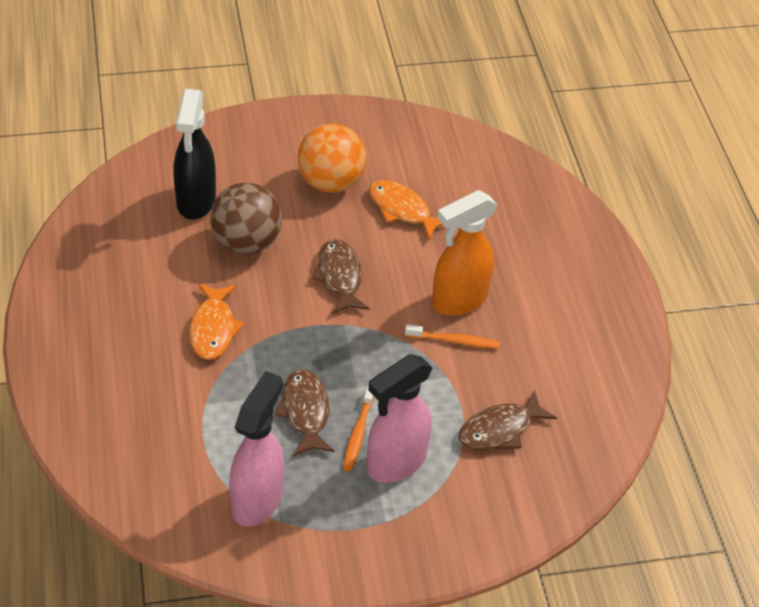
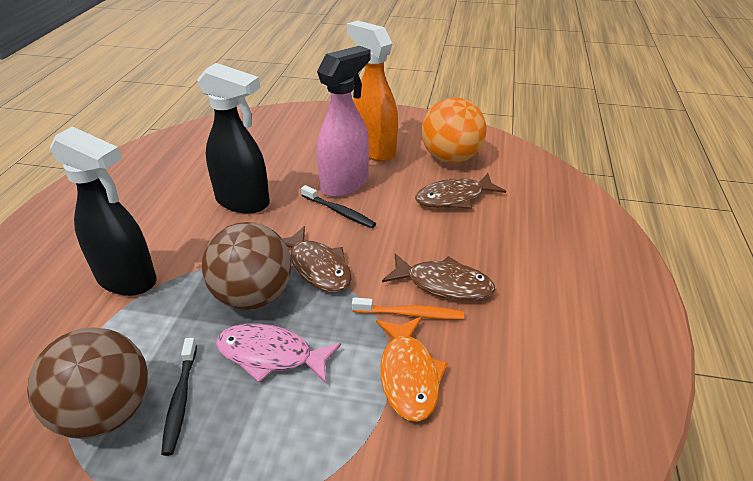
black spray bottle: [173,89,216,220] = 1 -> [50,127,156,296] [197,63,270,214] = 2
black toothbrush: none = 0 -> [161,338,197,456] [301,185,376,228] = 2
brown ball: [210,182,282,254] = 1 -> [27,327,148,439] [202,222,292,310] = 2
orange fish: [189,283,244,360] [369,180,443,240] = 2 -> [376,317,448,422] = 1
orange toothbrush: [343,385,374,471] [405,324,500,349] = 2 -> [352,298,464,319] = 1
pink fish: none = 0 -> [216,323,341,383] = 1
pink spray bottle: [229,371,284,527] [367,354,433,483] = 2 -> [317,46,371,197] = 1

